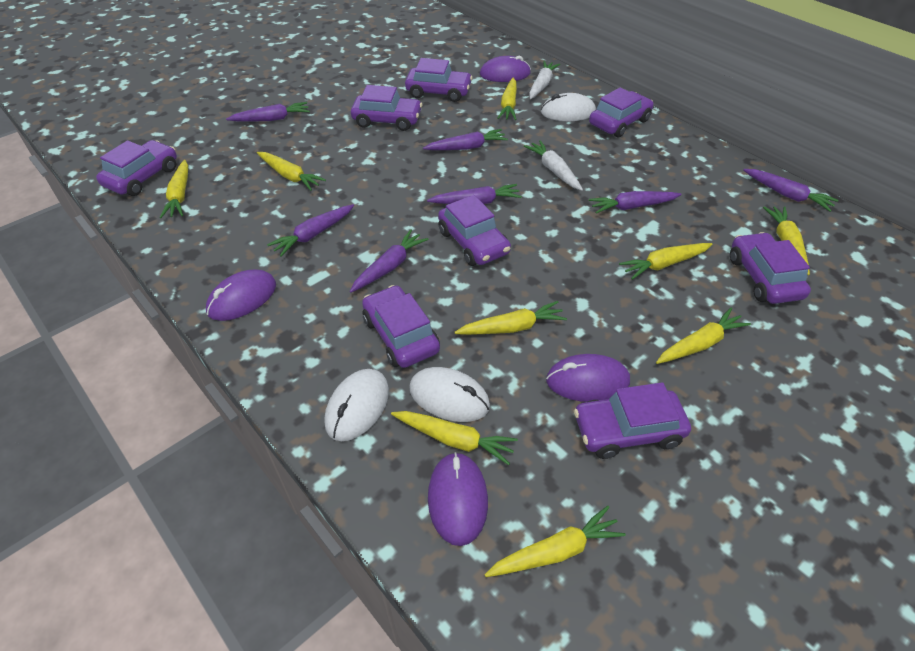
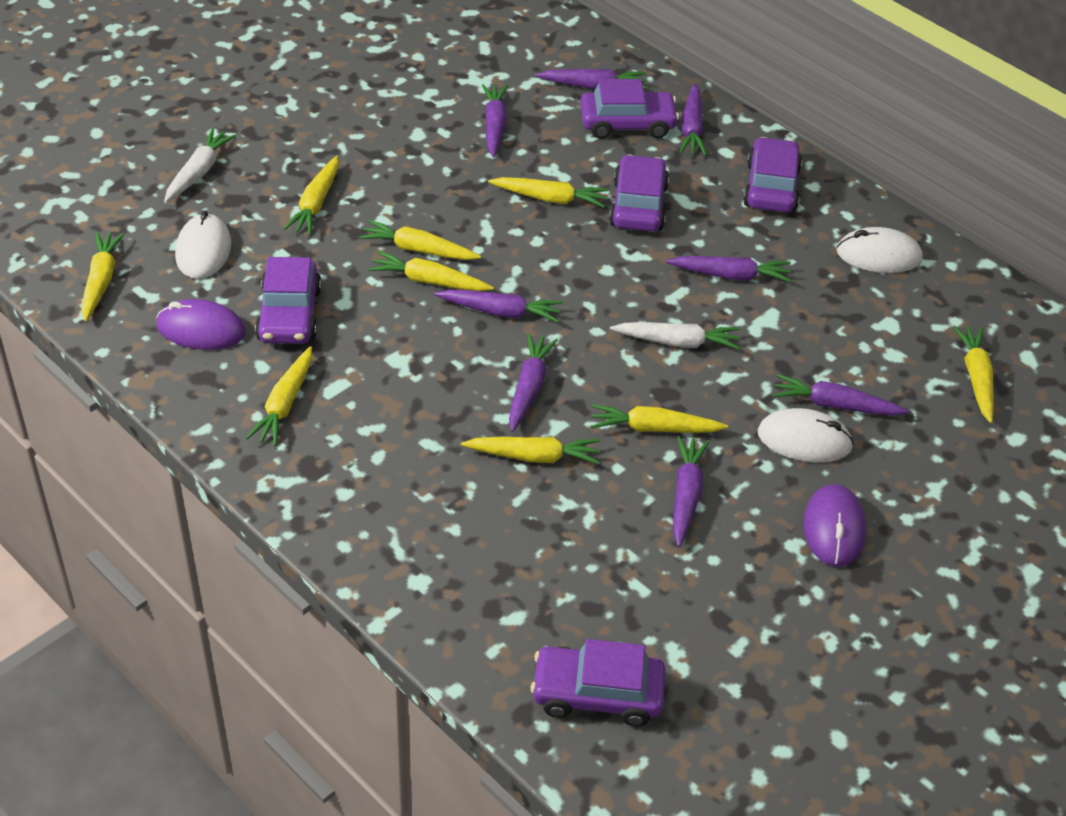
purple car: [96,140,177,196] [351,85,422,131] [362,285,440,368] [405,58,473,102] [438,195,511,266] [574,382,691,459] [589,87,653,138] [730,232,811,304] = 8 -> [255,257,322,344] [531,639,666,726] [580,79,679,139] [609,154,669,231] [743,137,802,212] = 5
purple carrot: [226,102,310,121] [267,204,354,257] [350,230,428,293] [423,129,508,150] [427,184,522,204] [589,191,682,214] [743,169,838,212] = 7 -> [434,290,563,322] [482,84,508,157] [509,333,558,432] [535,69,647,89] [666,256,791,282] [673,436,710,547] [679,83,707,156] [773,374,909,415] = 8
purple mouse: [206,270,276,321] [428,452,488,546] [480,56,531,82] [546,354,630,402] = 4 -> [156,299,246,350] [803,484,866,567] = 2

